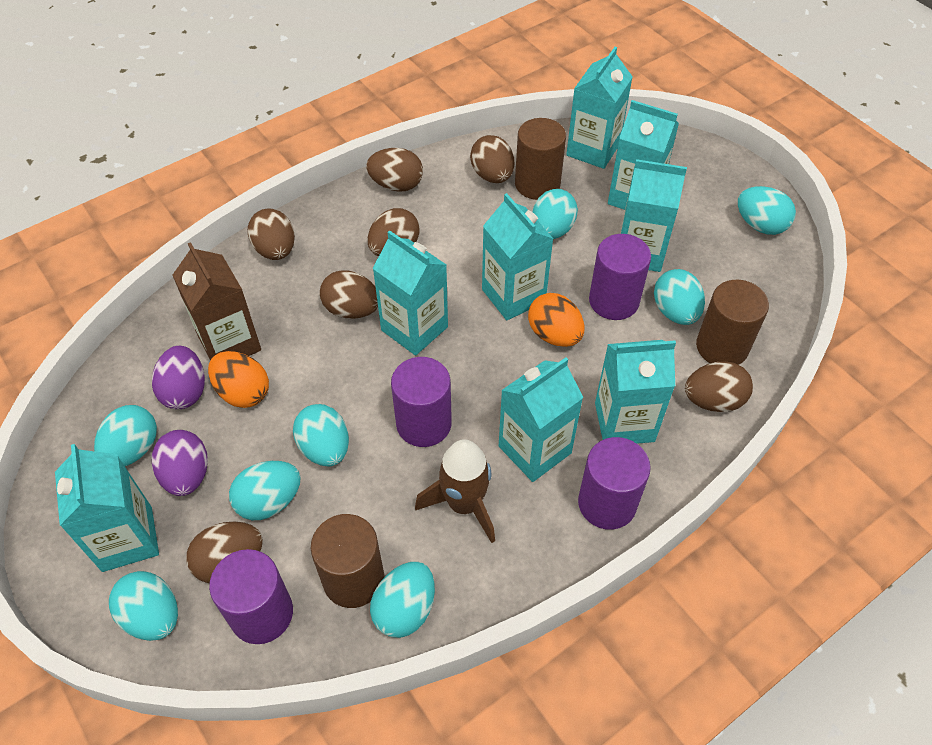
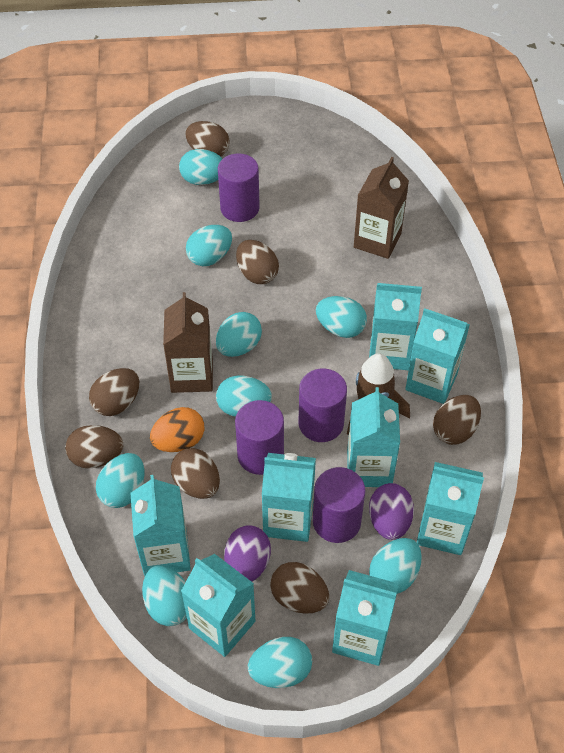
brown carton: [173,242,261,361] = 1 -> [163,292,213,393] [354,157,409,259] = 2
brown cylinder: [311,514,384,608] [515,118,566,200] [696,280,769,365] = 3 -> none = 0
orange egg: [208,351,269,408] [528,293,584,347] = 2 -> [150,407,204,452] = 1
turquoise egg: [94,405,157,466] [109,571,178,641] [229,461,301,520] [293,404,349,466] [370,562,435,638] [532,189,578,239] [654,269,705,325] [738,186,796,235] = 8 -> [96,453,144,508] [142,566,187,626] [179,149,222,185] [186,225,232,266] [216,312,262,357] [216,376,272,417] [248,637,312,688] [316,296,367,338] [369,538,422,594] = 9

